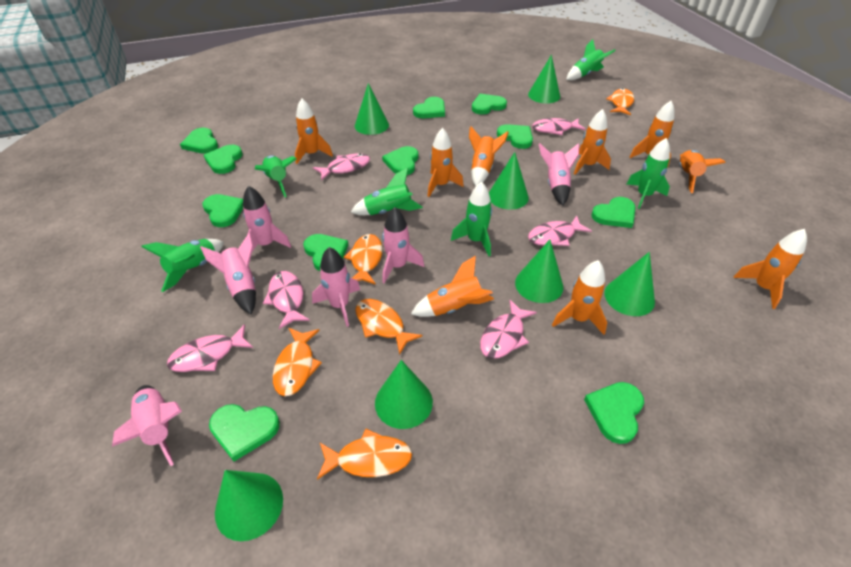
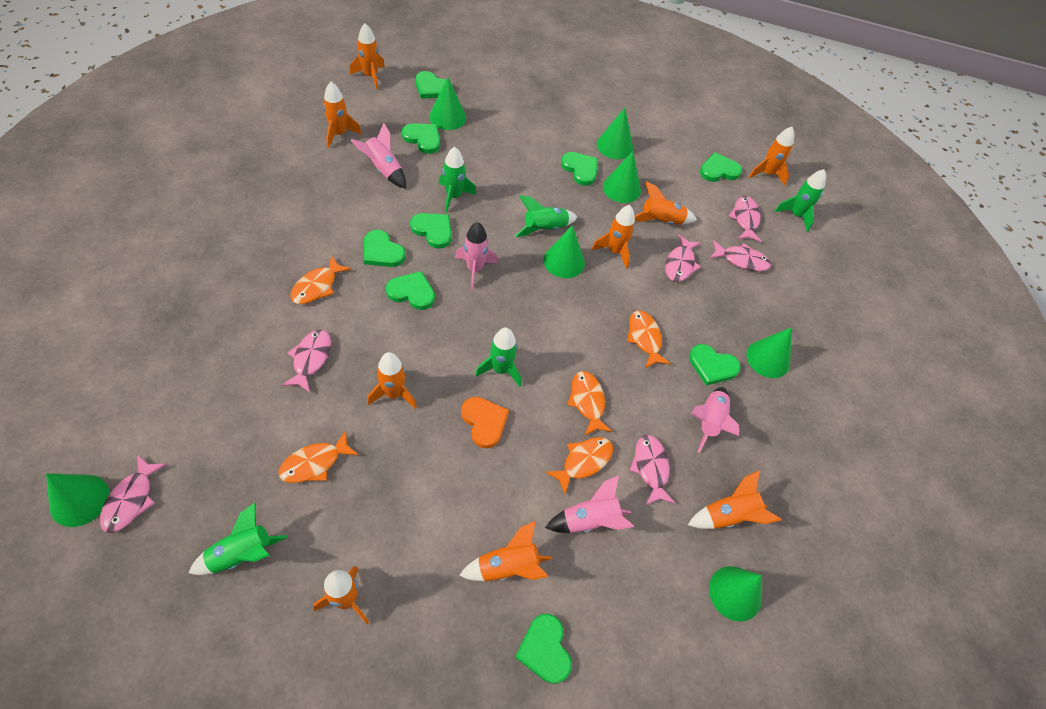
green heart: [180,128,218,154] [202,194,243,227] [203,145,243,174] [209,404,280,462] [303,234,349,271] [382,146,418,175] [413,97,445,118] [472,94,507,115] [497,124,533,149] [584,382,644,444] [591,197,635,228] = 11 -> [363,230,406,267] [386,271,435,310] [402,123,440,154] [410,213,452,249] [415,71,453,99] [515,614,572,684] [561,152,598,186] [689,344,741,385] [700,152,742,182] = 9
green rocket: [141,239,224,292] [255,155,296,197] [350,168,423,215] [451,182,492,256] [566,39,616,80] [627,138,670,209] = 6 -> [189,502,288,575] [439,147,477,213] [475,327,521,387] [515,195,578,237] [775,169,826,232] = 5
orange heart: none = 0 -> [461,397,509,448] = 1
pink rocket: [112,385,182,466] [200,232,256,314] [243,186,291,252] [312,247,360,327] [382,207,424,284] [539,143,579,206] = 6 -> [351,123,406,189] [455,222,498,289] [545,475,634,533] [691,387,739,453] = 4

